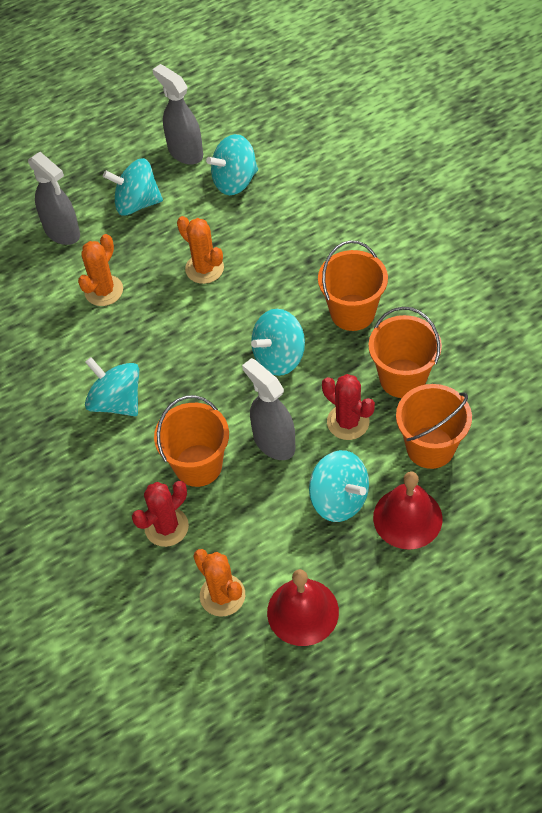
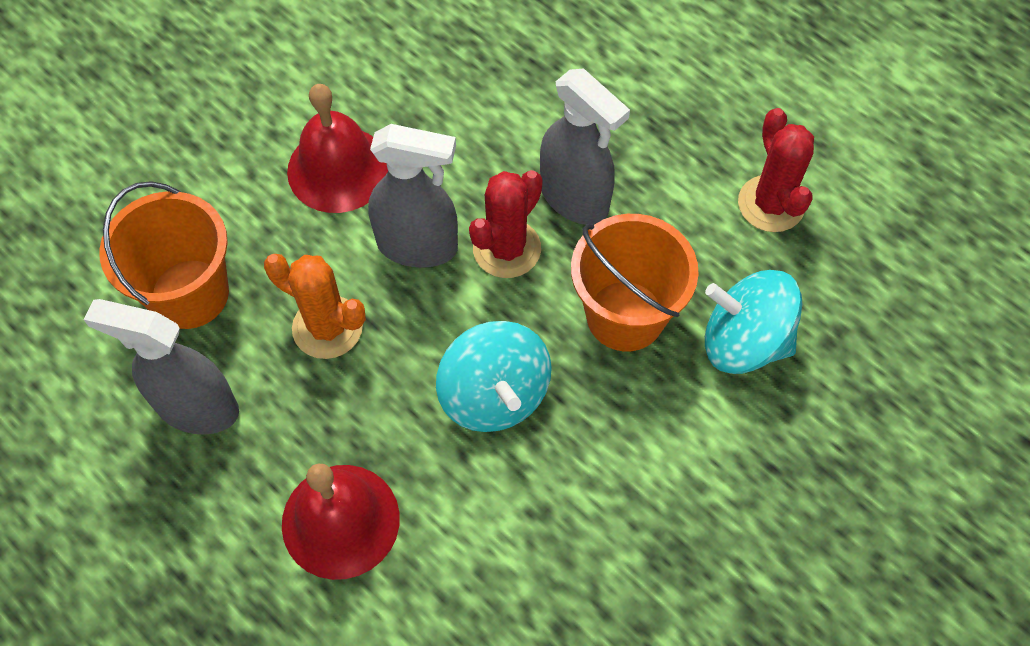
orange bucket: [154,395,229,487] [318,240,388,331] [368,307,442,398] [396,384,472,469] = 4 -> [99,181,229,329] [571,214,699,351] = 2
orange cactus: [78,234,123,306] [177,216,224,284] [193,549,245,617] = 3 -> [264,254,366,359] = 1
turquoise spinning top: [85,357,139,416] [103,158,163,215] [206,134,258,195] [251,309,305,376] [309,450,369,522] = 5 -> [436,321,552,432] [705,270,803,374] = 2

